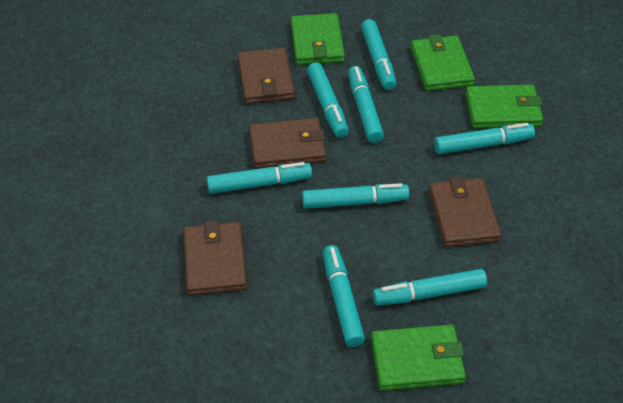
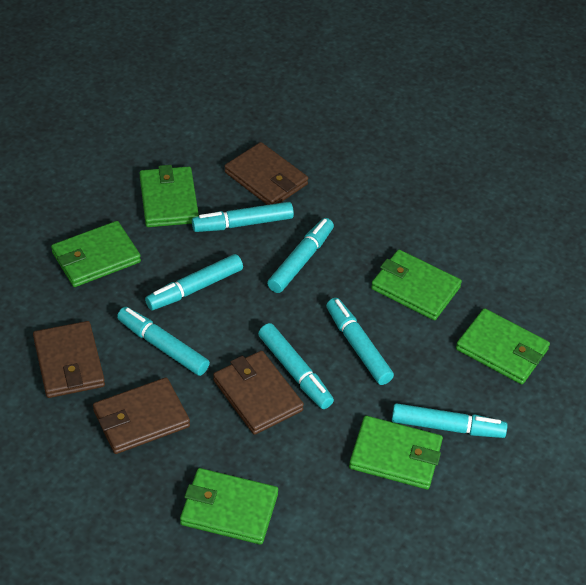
green wallet: [291,13,345,65] [371,324,466,391] [411,34,475,91] [466,84,543,129] = 4 -> [51,221,141,287] [140,165,199,227] [180,468,278,545] [349,416,443,489] [371,250,462,320] [456,308,550,384] = 6
turquoise marker: [207,162,312,194] [302,183,409,209] [307,62,349,138] [323,245,365,347] [348,66,384,143] [361,19,397,90] [373,269,487,306] [434,123,535,154] = 8 -> [117,307,210,376] [145,254,243,310] [192,202,294,232] [258,323,334,409] [267,218,334,293] [326,298,394,385] [392,403,507,438] = 7

